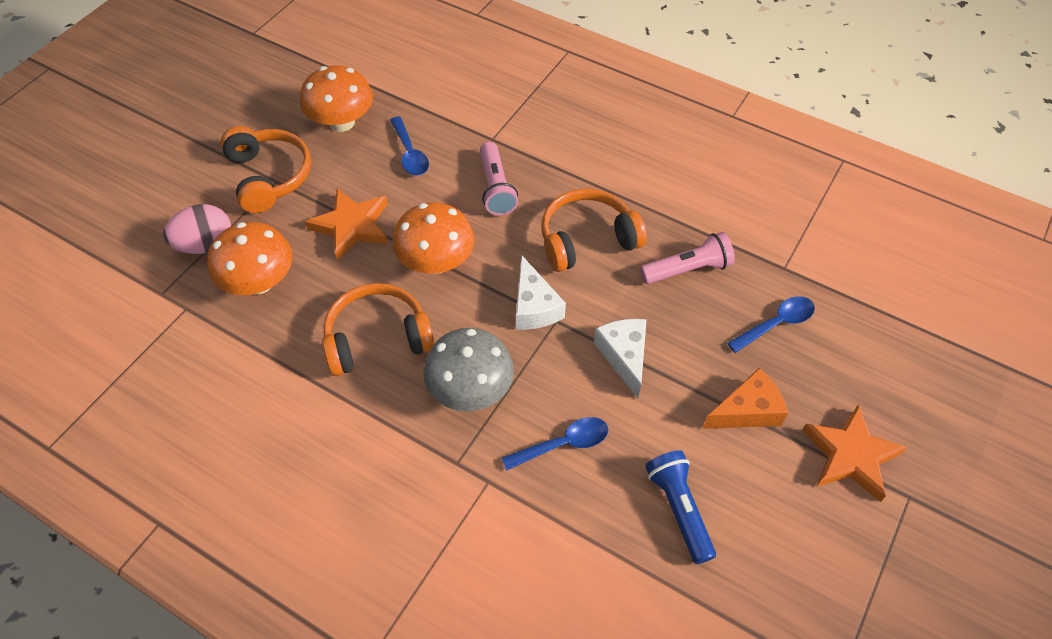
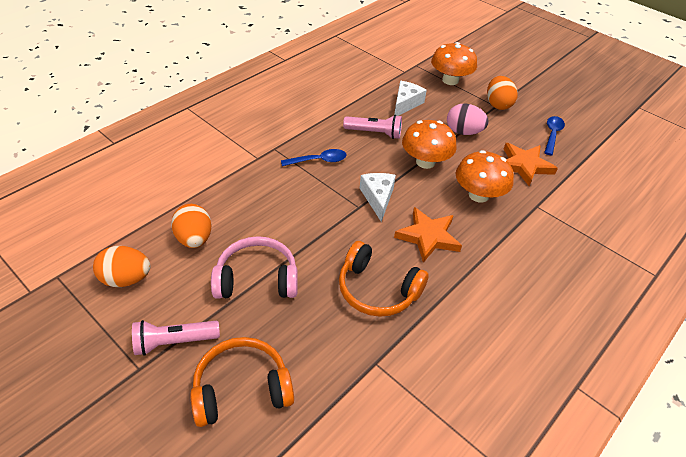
blue flashlight: [645,450,716,564] = 1 -> none = 0
blue spoon: [390,116,429,176] [502,417,608,471] [727,296,815,353] = 3 -> [281,149,346,166] [544,116,565,155] = 2
grey mushroom: [423,328,514,411] = 1 -> none = 0
orange cheese: [702,368,788,429] = 1 -> none = 0
orange egg: none = 0 -> [93,246,150,287] [171,204,211,248] [487,76,518,110] = 3
orange headphones: [221,126,311,213] [322,283,435,376] [541,189,647,272] = 3 -> [190,337,294,427] [339,241,429,317] = 2
pink headphones: none = 0 -> [211,236,298,299] = 1

